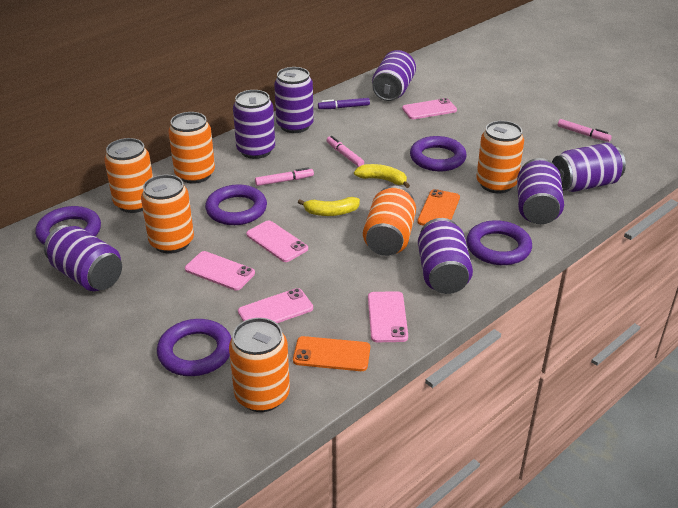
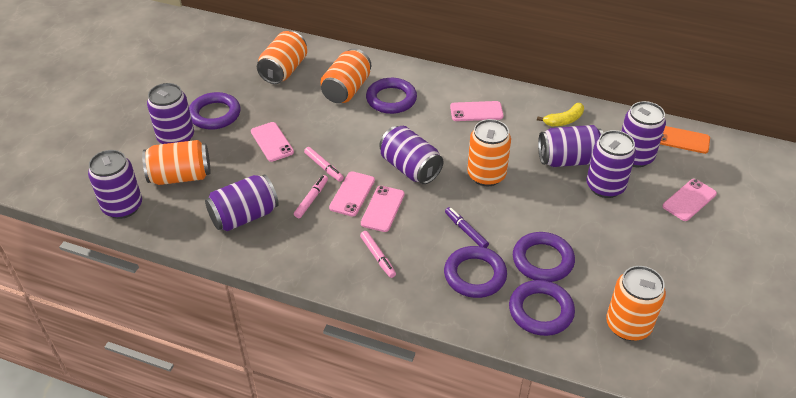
orange can: [104,138,153,213] [141,175,194,254] [168,112,215,184] [229,318,290,412] [363,185,416,256] [476,121,524,193] = 6 -> [142,140,210,185] [257,31,307,84] [321,49,371,103] [467,119,511,186] [606,266,666,341] = 5
orange phone: [293,336,370,371] [417,189,460,226] = 2 -> [660,126,710,154] = 1
yellow banana: [298,197,360,216] [354,164,410,188] = 2 -> [537,103,584,126] = 1

